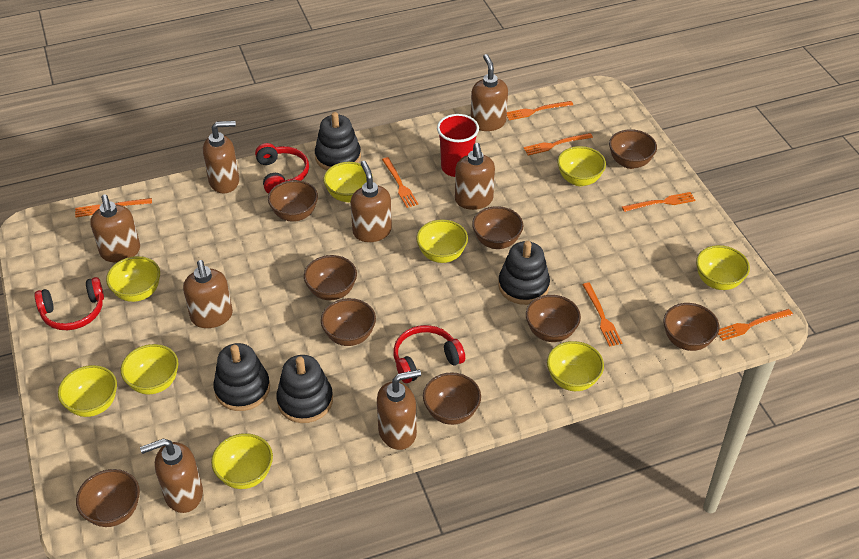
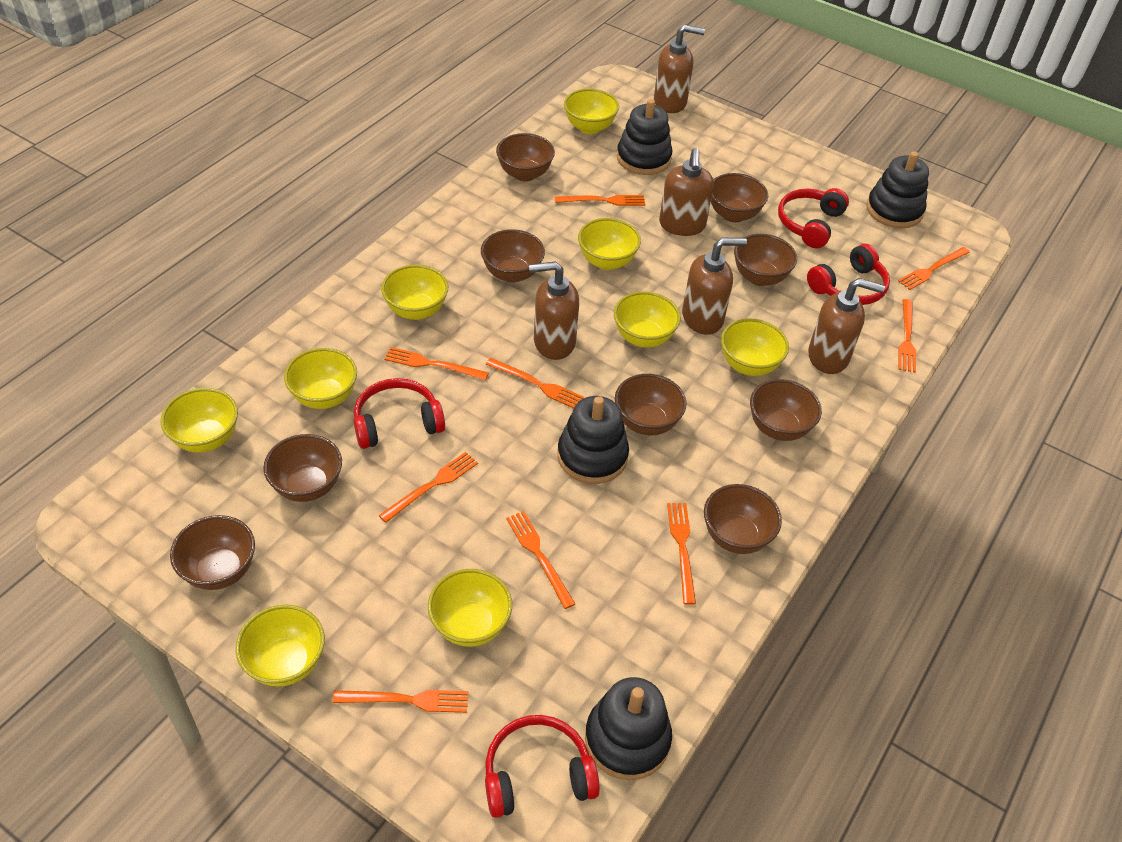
brown soap dispenser: [90,195,140,262] [140,439,203,513] [183,260,233,328] [203,121,239,193] [350,161,392,242] [377,369,421,450] [455,143,495,210] [471,54,508,131] = 8 -> [529,261,579,360] [654,24,705,113] [659,148,714,236] [682,238,747,335] [808,278,885,374] = 5
orange fork: [75,198,152,217] [382,157,418,208] [507,101,573,120] [524,133,593,155] [582,283,622,347] [622,192,695,212] [718,309,793,341] = 7 -> [333,690,468,713] [379,452,478,523] [384,347,489,380] [486,358,584,409] [506,511,575,609] [555,195,645,206] [667,503,696,605] [898,247,970,290] [898,299,916,373] = 9
red cup: [437,114,479,177] = 1 -> none = 0
red headphones: [34,277,104,330] [255,143,309,194] [393,325,465,383] = 3 -> [354,378,445,449] [485,715,600,818] [778,188,849,248] [807,244,890,305] = 4

